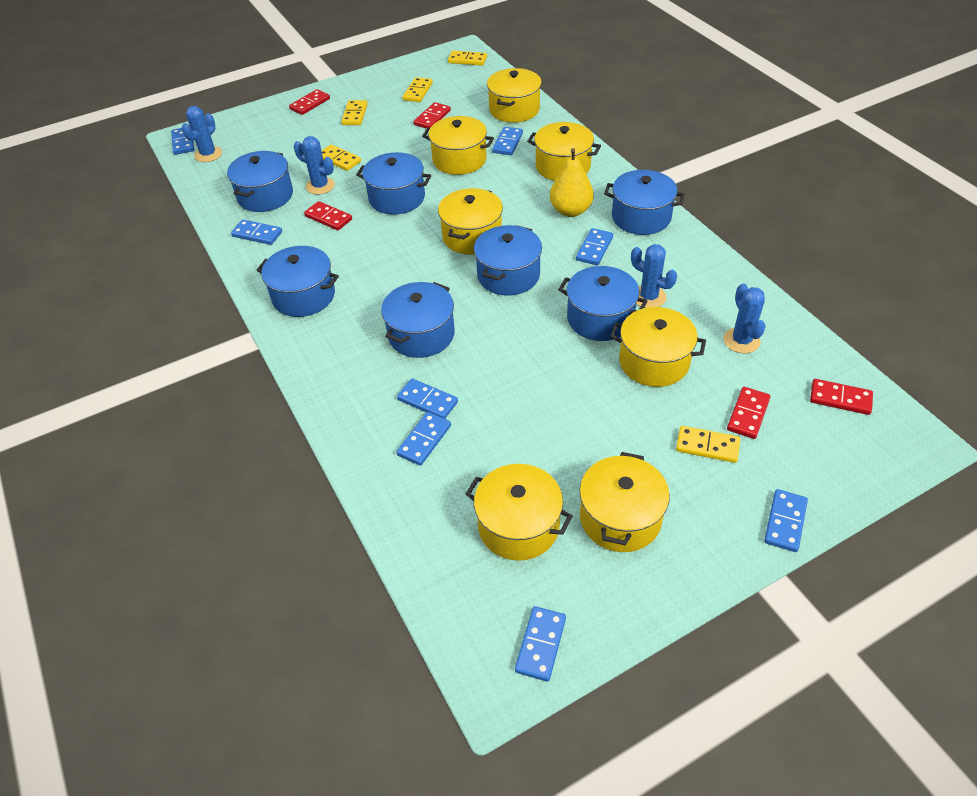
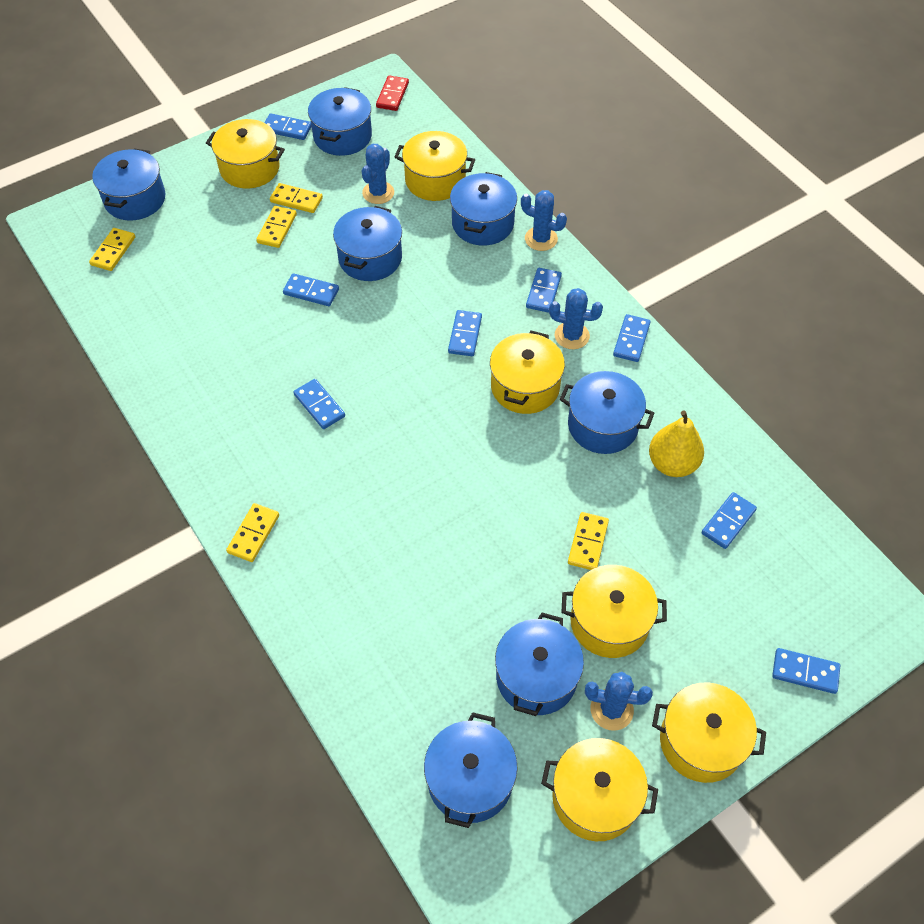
red domino: [289,89,330,115] [304,201,352,231] [414,102,451,129] [727,387,771,439] [810,379,873,415] = 5 -> [376,75,409,111] = 1
yellow pot: [422,116,494,175] [438,188,503,255] [466,464,573,561] [487,68,542,123] [527,122,601,181] [579,452,670,552] [610,307,706,387] = 7 -> [206,119,285,189] [395,131,475,201] [490,330,565,414] [541,738,658,841] [561,565,667,658] [652,682,766,783] = 6

